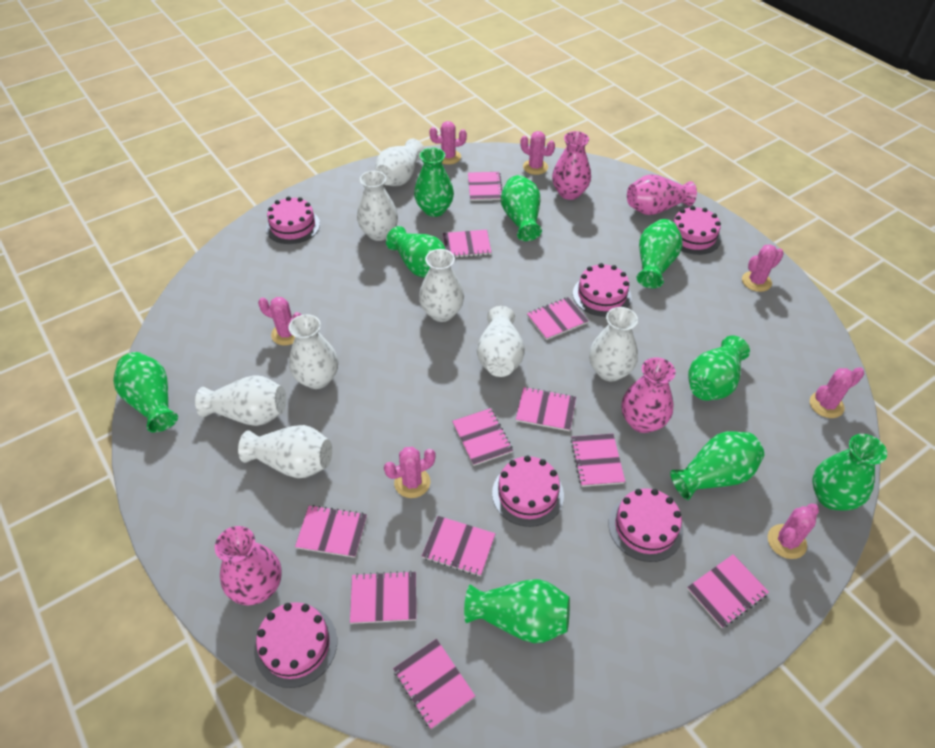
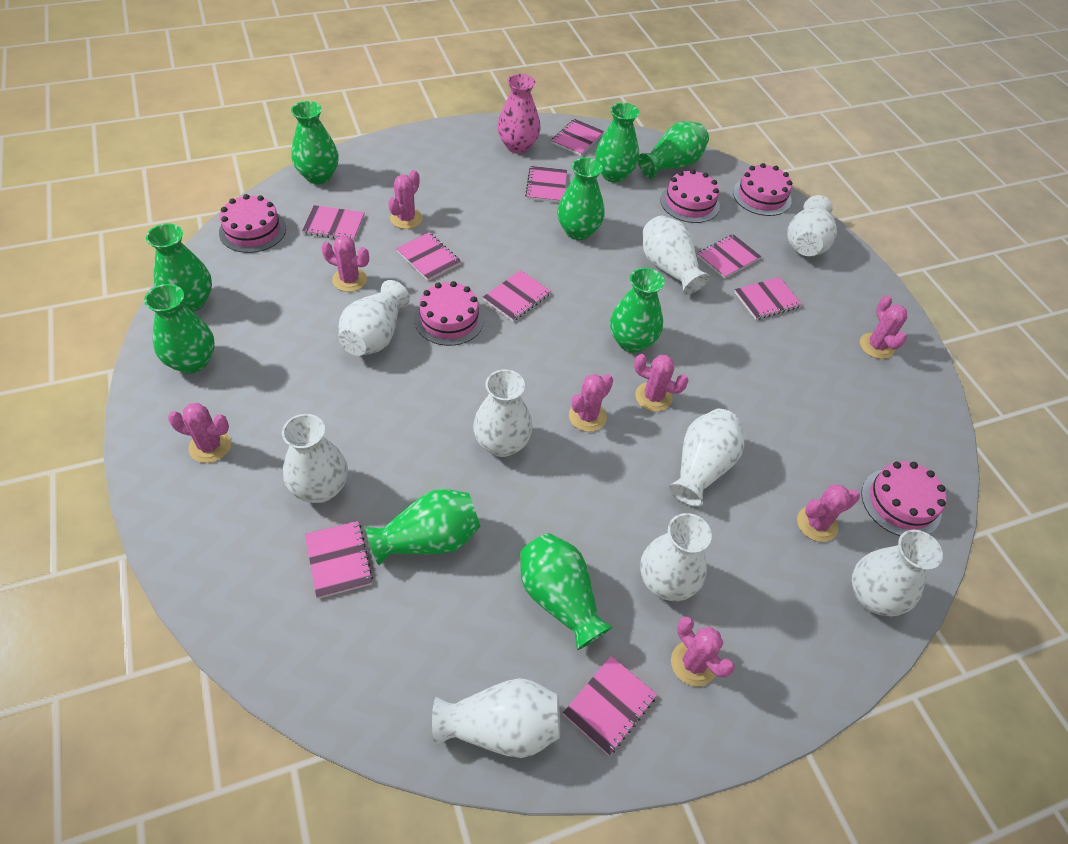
pink cactus: [258,297,302,345] [384,447,436,498] [429,121,467,165] [520,131,555,175] [742,244,784,292] [768,504,819,559] [810,367,864,418] = 7 -> [168,403,231,463] [321,235,369,292] [388,170,423,229] [569,374,613,432] [634,354,689,412] [671,616,735,686] [797,485,860,542] [860,295,907,359] = 8
pink cake: [254,602,337,688] [266,196,320,244] [492,456,564,527] [573,263,632,317] [609,488,683,562] [673,206,721,255] = 6 -> [219,194,286,253] [414,281,484,346] [660,169,720,223] [733,163,792,216] [861,461,946,536] = 5
pink notebook: [295,505,367,558] [350,571,416,624] [393,639,475,729] [422,516,496,576] [443,230,492,257] [452,408,513,466] [468,172,502,201] [516,387,576,431] [527,297,588,340] [570,434,625,487] [687,554,769,628] = 11 -> [302,205,365,241] [305,521,373,599] [396,232,461,281] [483,270,551,321] [525,166,567,203] [551,119,604,156] [563,656,657,756] [697,234,761,279] [734,277,802,320] = 9
pink vase: [215,526,281,605] [552,131,591,200] [622,358,676,433] [627,174,697,215] = 4 -> [497,74,541,154] = 1
white vase: [195,375,286,426] [238,425,332,478] [289,314,338,389] [357,171,398,241] [375,139,424,186] [419,249,464,322] [477,306,525,377] [589,307,638,381] = 8 -> [282,414,348,503] [339,280,410,356] [432,678,560,758] [473,369,533,457] [640,513,712,601] [643,215,710,295] [668,409,744,507] [787,195,837,256] [852,530,943,616] = 9

